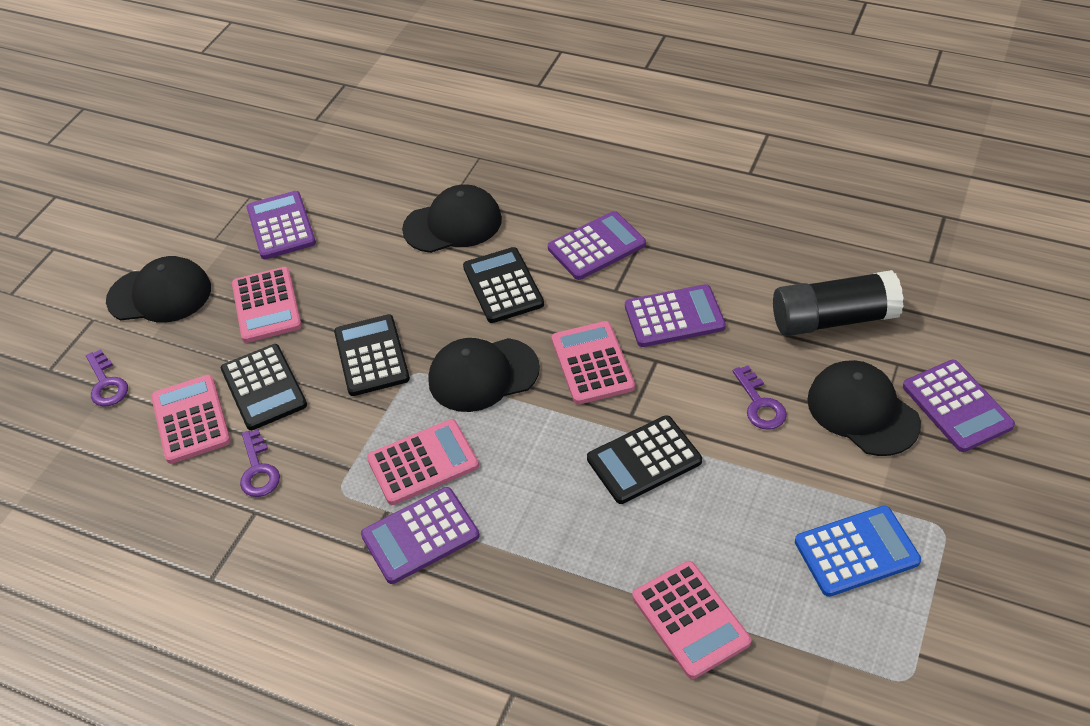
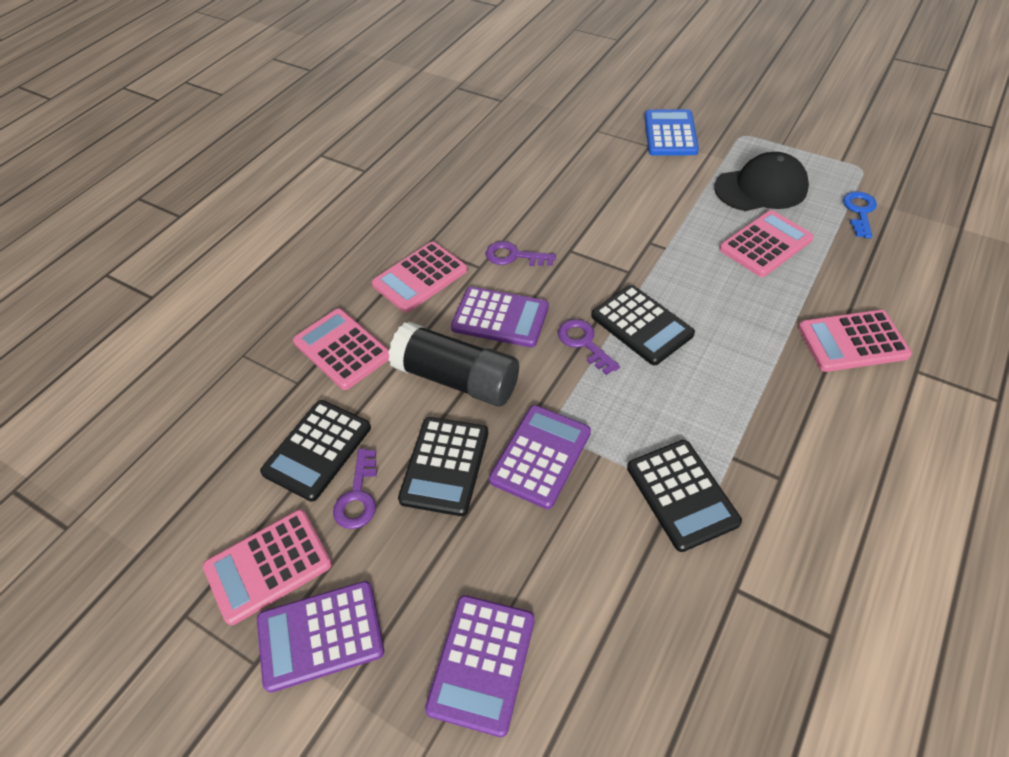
black cap: [106,256,211,323] [402,184,502,253] [428,338,540,412] [807,360,921,456] = 4 -> [714,152,809,211] = 1
blue key: none = 0 -> [843,191,877,238] = 1
purple calculator: [247,191,316,259] [361,487,480,584] [548,211,646,280] [625,284,726,347] [903,360,1015,452] = 5 -> [257,581,384,693] [425,595,535,737] [451,287,549,347] [489,405,591,509] = 4

